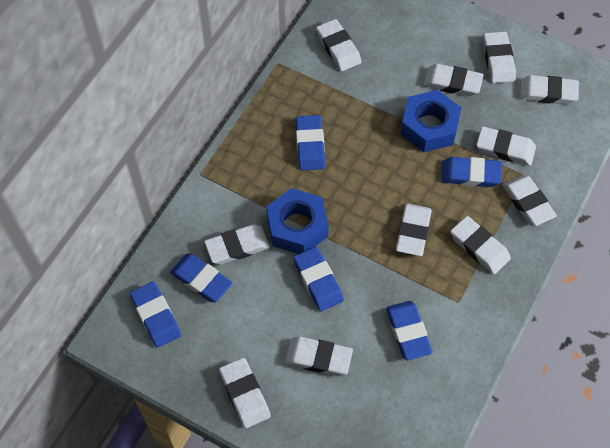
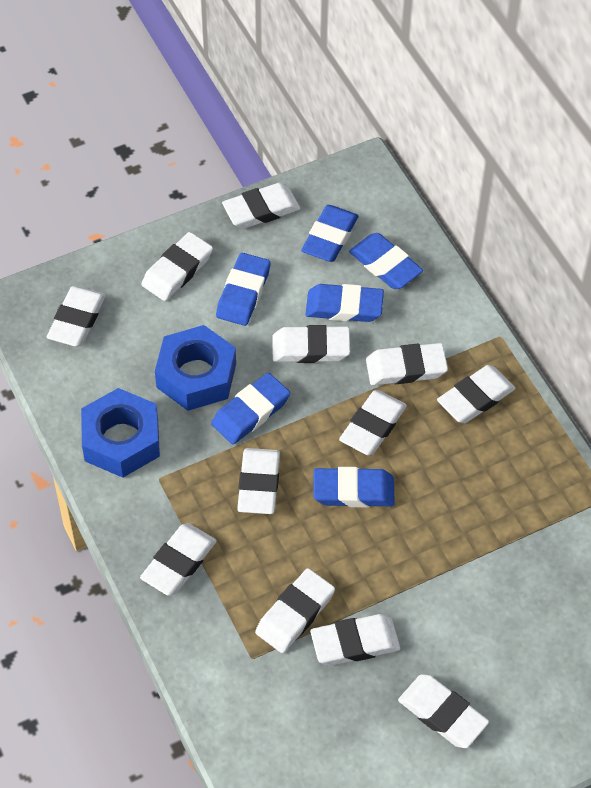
white eraser: [204,224,270,264] [219,358,271,428] [285,336,353,376] [316,19,362,71] [396,204,432,256] [424,64,484,96] [450,216,511,274] [476,126,536,166] [483,31,516,83] [502,175,557,226] [520,75,579,104] = 11 -> [47,286,106,347] [140,523,217,596] [142,232,213,301] [222,183,300,229] [237,448,280,514] [255,568,335,653] [272,325,350,363] [310,614,400,665] [339,390,407,455] [366,343,448,385] [398,674,489,748] [437,365,515,423] = 12

